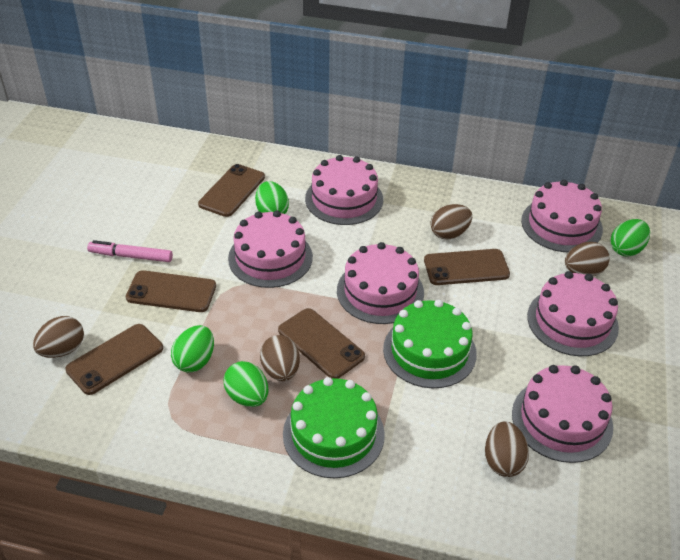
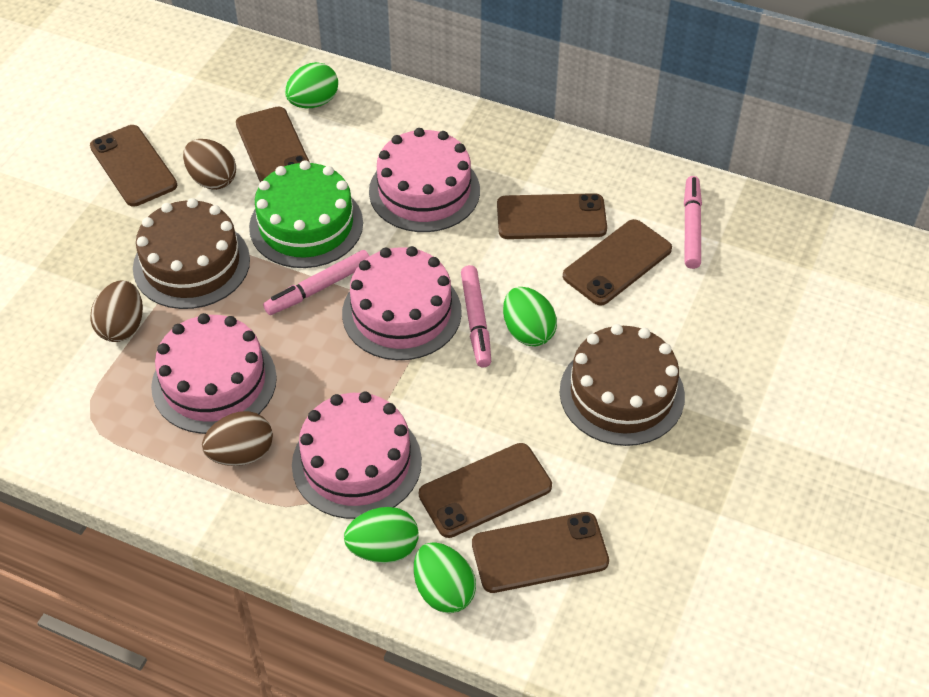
brown cake: none = 0 -> [133,198,250,309] [560,324,685,446] = 2
brown egg: [33,316,84,358] [260,335,300,381] [430,204,472,239] [485,421,529,477] [565,242,610,276] = 5 -> [90,280,143,342] [183,139,236,190] [202,411,273,466] = 3
brown phone: [65,324,163,395] [126,270,216,312] [198,164,265,217] [278,308,365,379] [424,249,510,285] = 5 -> [90,125,177,207] [236,106,310,182] [419,443,552,538] [472,512,609,593] [497,193,607,239] [563,219,672,306] = 6
green cake: [283,377,385,478] [383,299,477,388] = 2 -> [249,160,363,268] = 1
pink cake: [228,210,313,288] [305,155,383,225] [337,242,424,324] [512,365,613,463] [521,180,603,252] [527,271,619,356] = 6 -> [151,313,277,434] [292,391,422,519] [342,246,462,360] [369,128,480,232] = 4
pink marker: [87,240,173,262] = 1 -> [263,250,369,315] [461,265,491,367] [684,176,702,269] = 3

